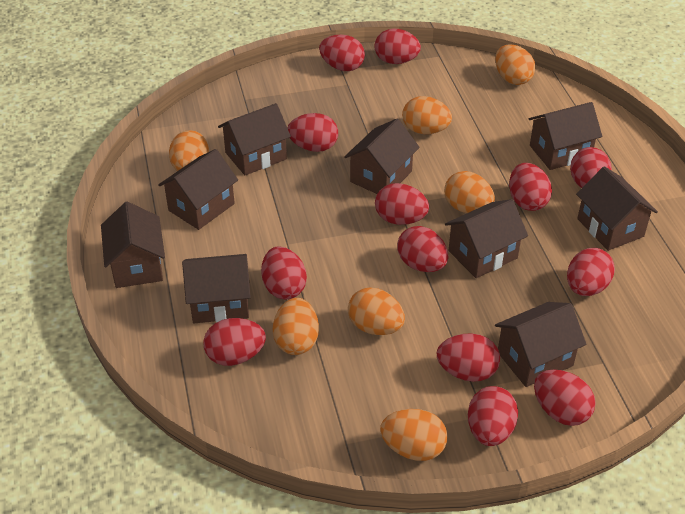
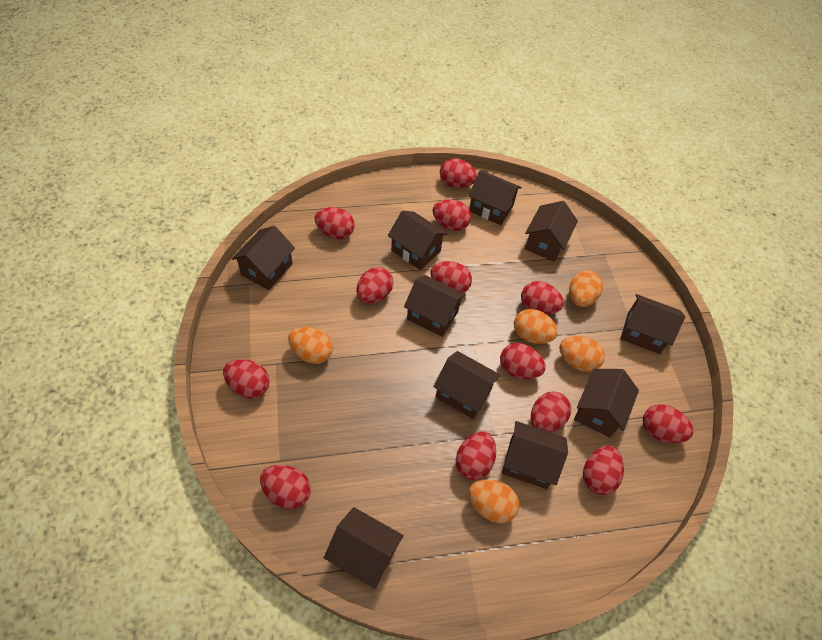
brown house: [101,202,165,288] [158,149,238,230] [182,254,251,323] [218,103,291,175] [344,119,420,194] [445,199,528,278] [495,302,586,387] [529,102,602,170] [576,166,658,251] = 9 -> [232,226,295,290] [324,507,404,589] [388,210,448,270] [404,275,466,337] [433,351,500,419] [468,171,522,225] [502,421,568,489] [525,201,578,262] [574,369,639,438] [620,294,685,354] = 10
orange egg: [169,130,209,171] [273,298,319,355] [348,288,405,335] [380,409,448,461] [402,96,452,134] [444,171,495,213] [495,44,535,85] = 7 -> [288,327,333,364] [468,479,519,523] [514,309,558,344] [559,336,605,372] [569,270,603,307] = 5

